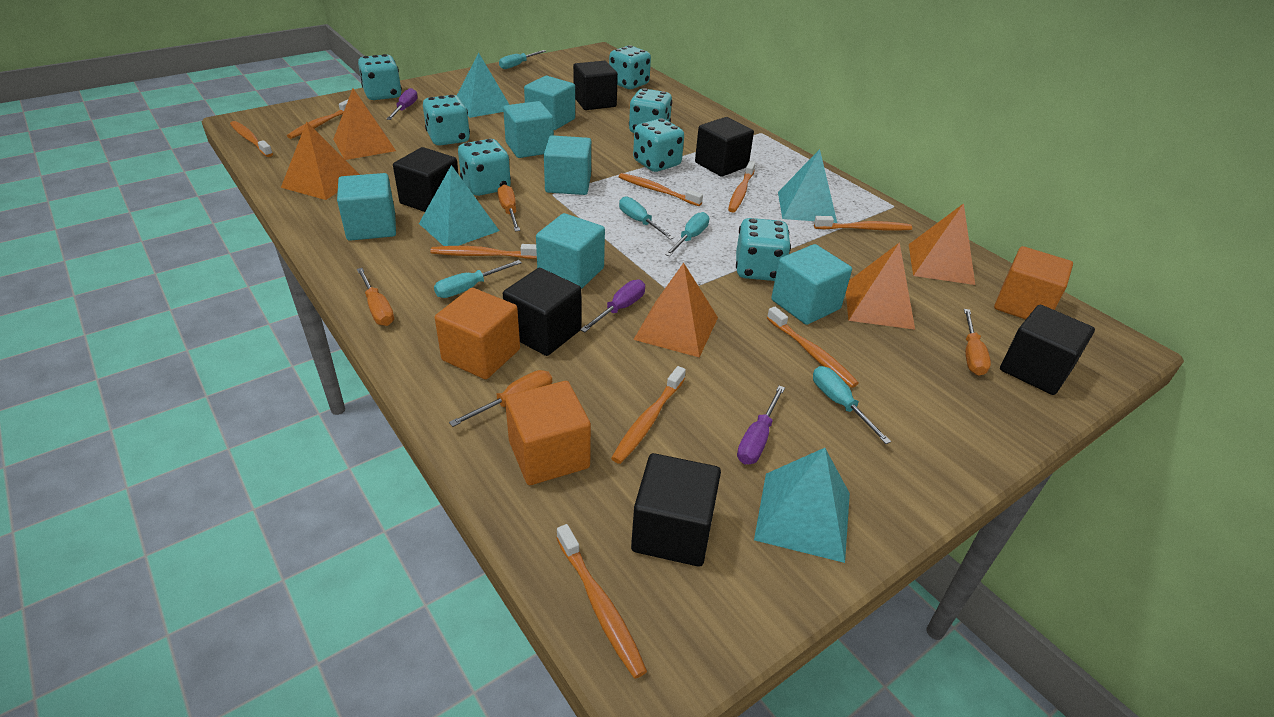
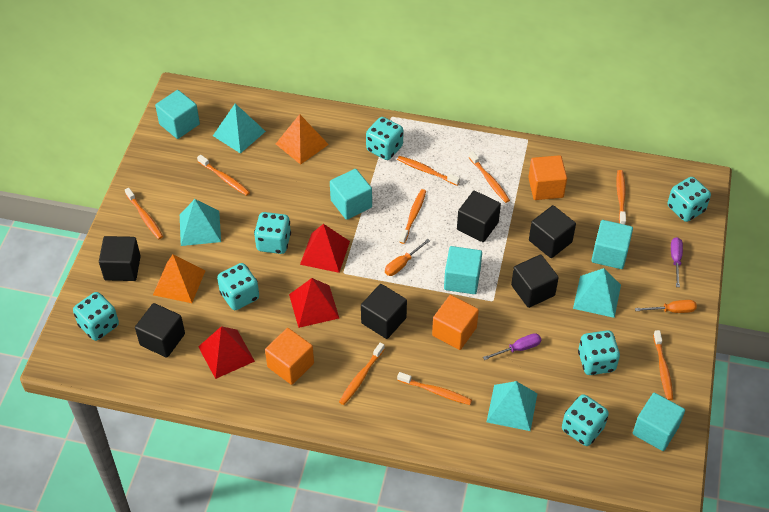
orange pyramid: [281,122,360,200] [333,88,396,160] [633,263,718,358] [846,242,915,330] [909,203,975,285] = 5 -> [153,254,205,303] [276,114,329,165] = 2
orange screwdriver: [357,268,394,326] [449,370,552,427] [498,185,520,231] [964,309,991,376] = 4 -> [385,239,430,276] [635,300,697,313] = 2
purple screwdriver: [387,88,418,120] [580,280,645,332] [737,386,785,464] = 3 -> [483,333,541,360] [671,237,683,287] = 2
red pyramid: none = 0 -> [198,326,255,379] [289,278,339,328] [300,224,350,273] = 3
turquoise cube: [337,173,396,241] [503,101,554,158] [524,76,575,130] [536,213,605,289] [544,135,591,195] [771,244,852,325] = 6 -> [155,90,200,139] [330,169,372,220] [444,246,482,294] [592,220,633,269] [633,393,685,451] = 5
turquoise screwdriver: [434,260,522,298] [499,50,546,69] [619,196,674,240] [665,212,709,256] [813,366,891,444] = 5 -> none = 0

